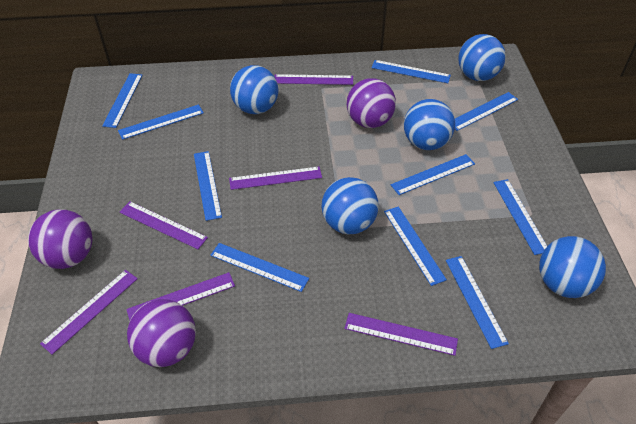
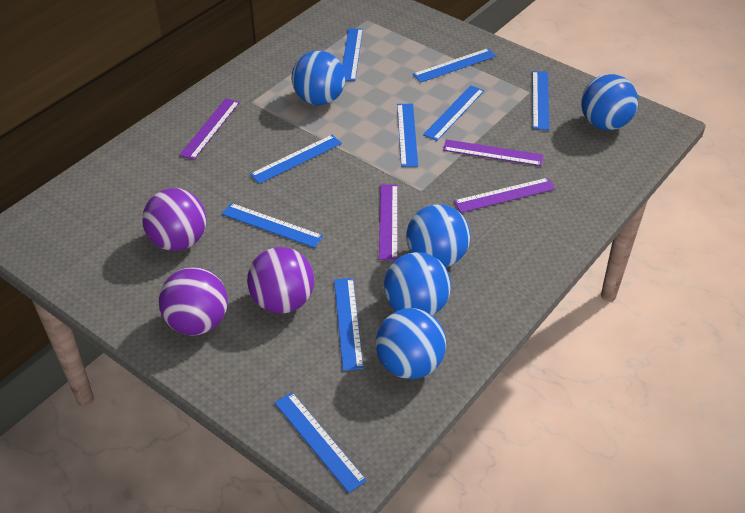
blue ruler: [102,73,142,128] [118,104,204,140] [194,151,222,221] [210,243,309,292] [371,60,451,83] [384,206,447,286] [391,154,475,195] [446,256,509,349] [455,92,518,131] [493,179,547,255] = 10 -> [222,203,323,248] [250,135,342,184] [275,392,367,493] [334,278,364,371] [342,28,363,81] [397,104,418,167] [413,48,496,83] [423,85,484,141] [532,71,550,130] = 9
purple ruler: [40,270,138,355] [120,202,208,249] [126,272,235,320] [229,167,322,190] [274,74,353,85] [344,313,458,356] = 6 -> [179,98,240,160] [379,184,398,260] [443,139,544,166] [454,178,555,213] = 4

